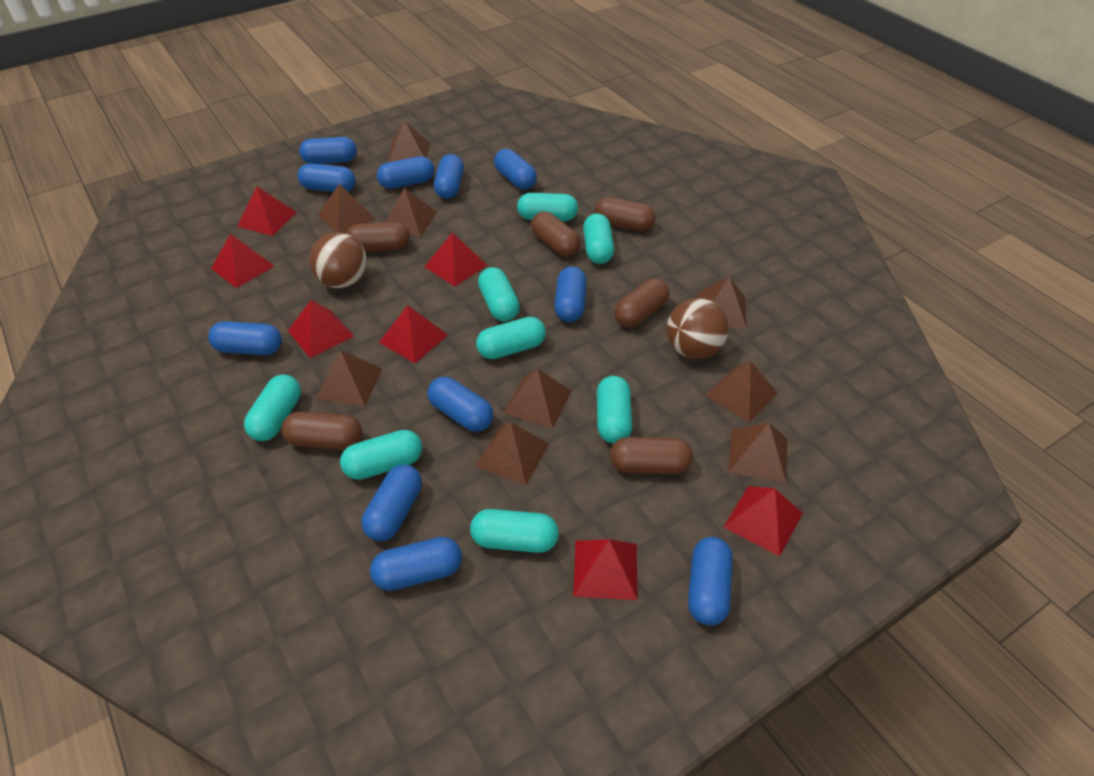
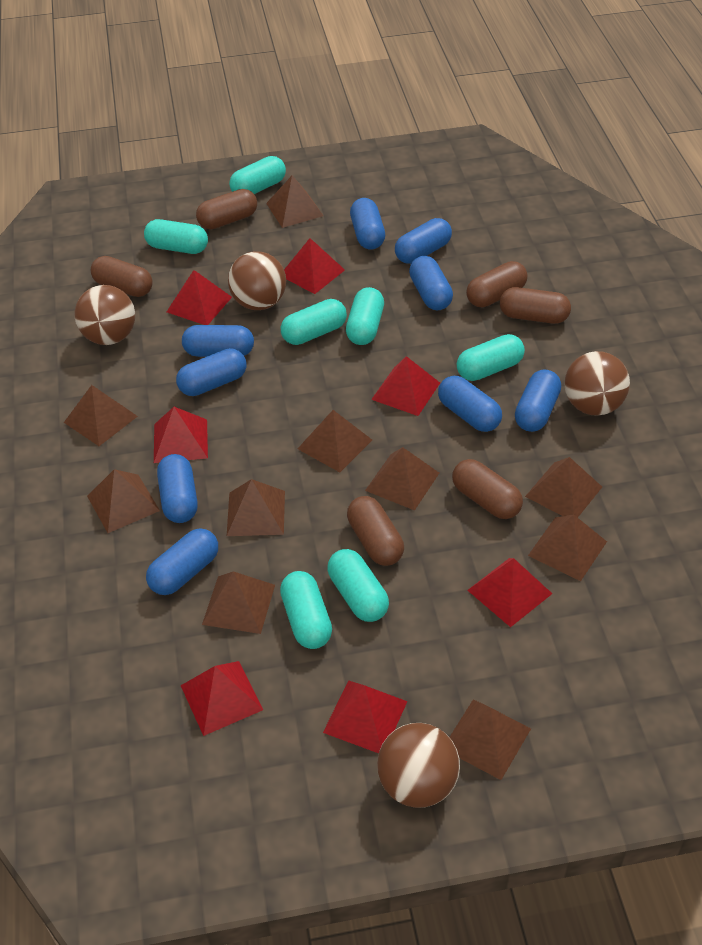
blue capsule: [208,321,282,355] [298,163,356,192] [299,137,357,164] [362,464,422,541] [370,537,462,591] [377,156,434,189] [428,377,494,432] [434,154,464,199] [494,149,537,190] [554,266,587,322] [688,537,733,625] = 11 -> [146,528,218,595] [157,454,198,523] [176,348,246,396] [182,325,254,357] [350,198,385,249] [395,218,452,264] [409,256,453,310] [438,376,502,432] [515,369,561,432] = 9
brown ball: [309,232,367,289] [667,298,728,359] = 2 -> [75,285,135,345] [228,251,286,310] [377,723,460,808] [564,351,630,416] = 4
brown pyramid: [315,350,382,406] [318,184,376,233] [386,187,437,237] [389,120,429,162] [475,422,549,485] [504,369,571,428] [698,277,747,329] [705,361,778,423] [728,423,787,483] = 9 -> [64,385,138,446] [87,469,160,533] [202,571,275,634] [227,479,285,536] [266,176,323,228] [298,410,372,472] [365,447,439,511] [449,699,531,780] [525,457,602,518] [528,514,607,581] = 10
turquoise capsule: [244,375,301,441] [340,430,422,480] [470,509,559,553] [476,317,546,359] [478,267,520,321] [517,193,578,221] [583,213,614,264] [597,376,632,444] = 8 -> [144,219,208,254] [229,156,286,194] [280,571,332,649] [281,299,347,345] [327,549,389,622] [346,287,384,345] [457,334,525,381] = 7

